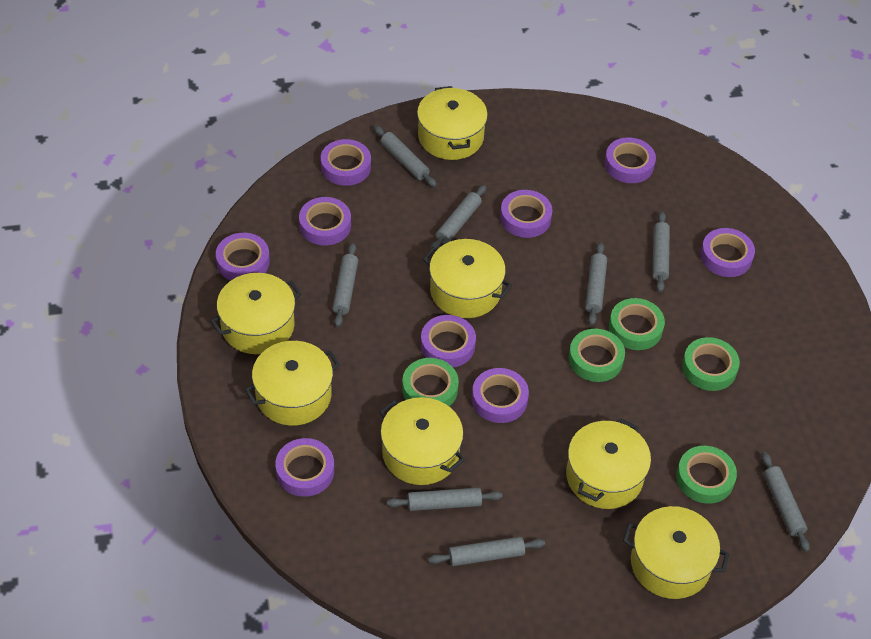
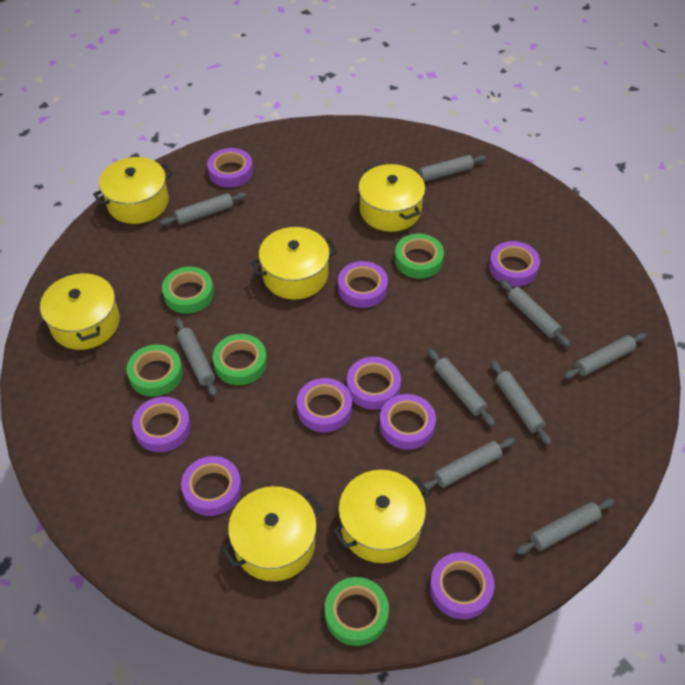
grey rolling pin: [332,243,358,327] [374,126,437,187] [387,488,503,511] [428,537,545,566] [431,185,486,252] [585,242,607,326] [652,212,670,292] [762,452,810,552] = 8 -> [160,192,247,226] [175,318,217,397] [418,155,486,182] [420,437,515,491] [428,349,495,426] [491,360,551,445] [500,280,570,347] [516,498,615,554] [564,333,647,379] = 9
yellow pot: [210,273,302,354] [245,341,340,426] [380,397,465,485] [417,86,488,160] [423,239,512,318] [566,419,651,509] [623,506,729,599] = 7 -> [40,272,120,350] [93,157,173,224] [222,486,322,581] [251,227,337,300] [333,470,430,563] [358,164,425,232] = 6

